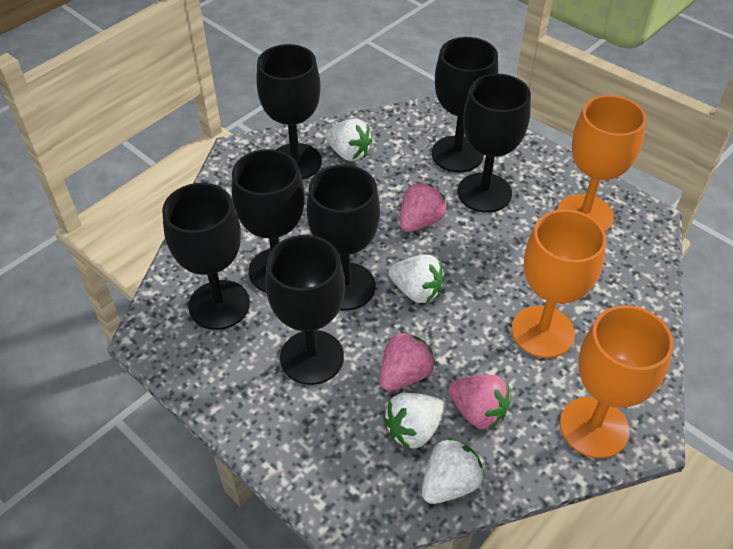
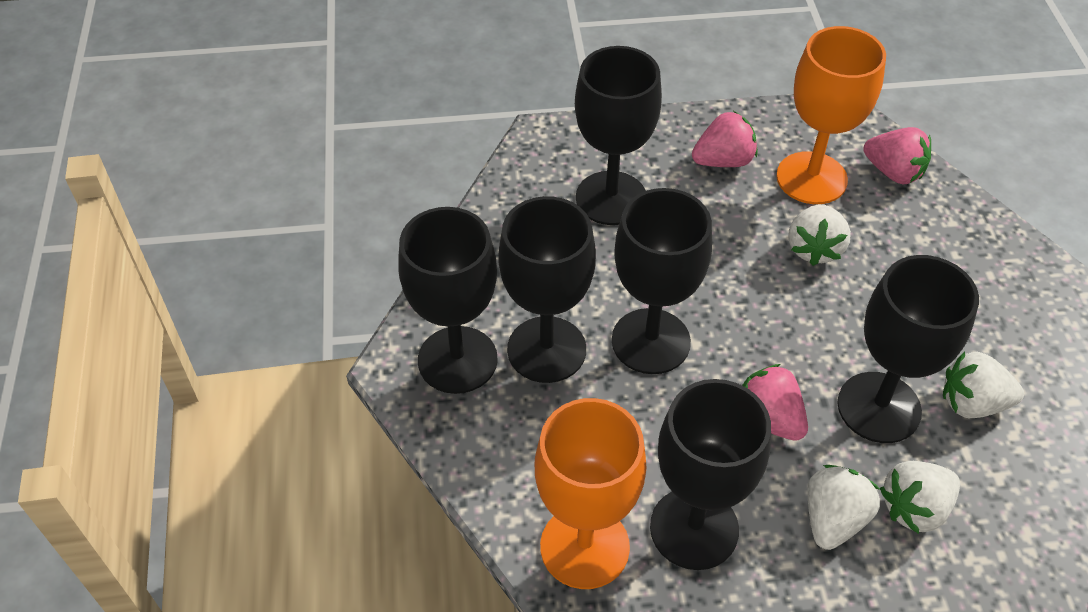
black goblet: [162,183,250,330] [232,149,305,292] [256,44,322,180] [265,235,345,385] [307,165,380,310] [432,37,498,172] [458,74,531,213] = 7 -> [398,207,498,394] [498,196,596,383] [575,46,662,225] [612,188,712,374] [650,379,771,570] [838,255,979,443] = 6
orange goblet: [512,209,607,358] [557,95,646,232] [560,305,674,459] = 3 -> [535,398,647,589] [776,26,886,204] = 2

